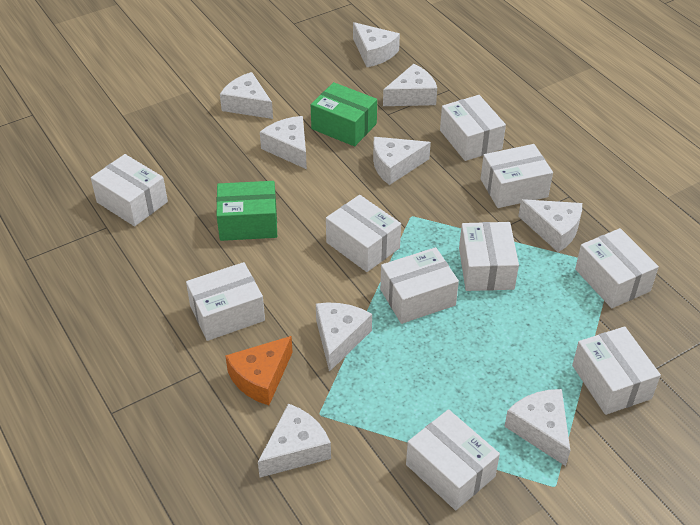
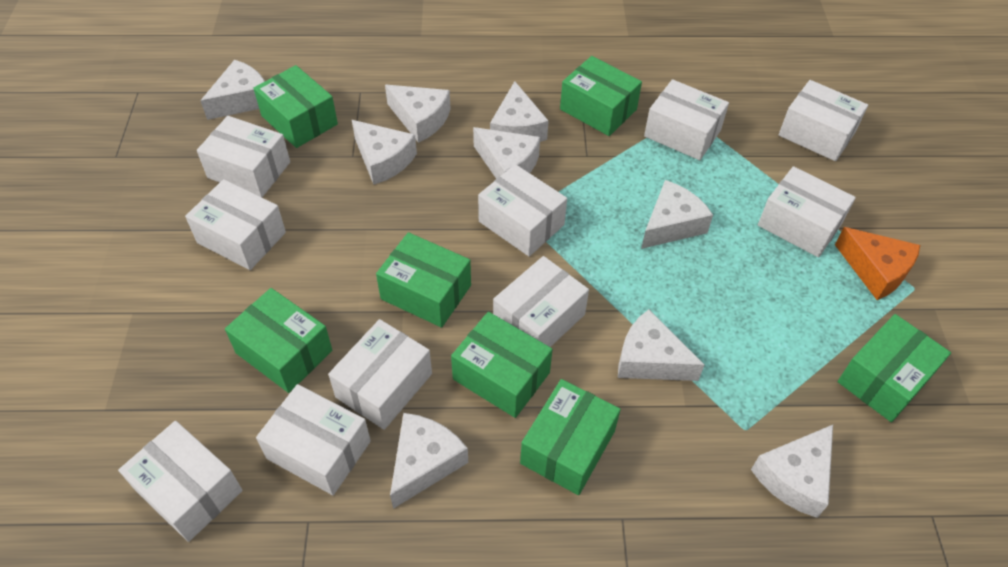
green box: [216,181,277,241] [311,82,377,147] = 2 -> [225,288,332,393] [253,65,338,148] [376,232,471,328] [451,312,553,418] [520,379,621,495] [560,56,642,136] [837,314,951,422] = 7

